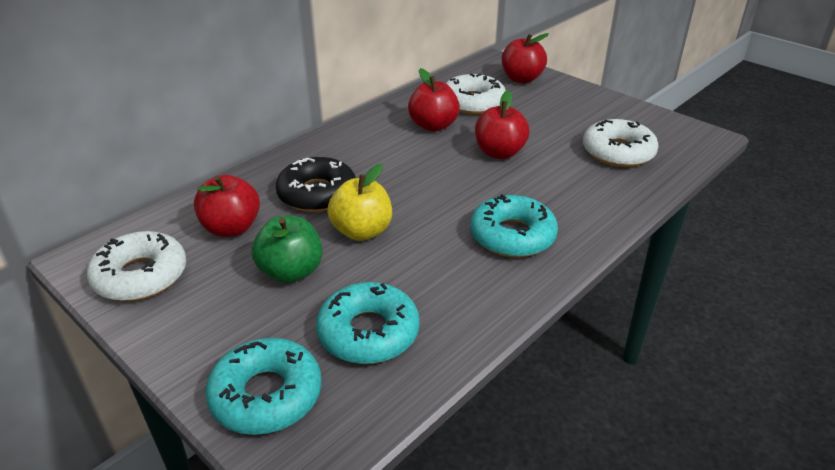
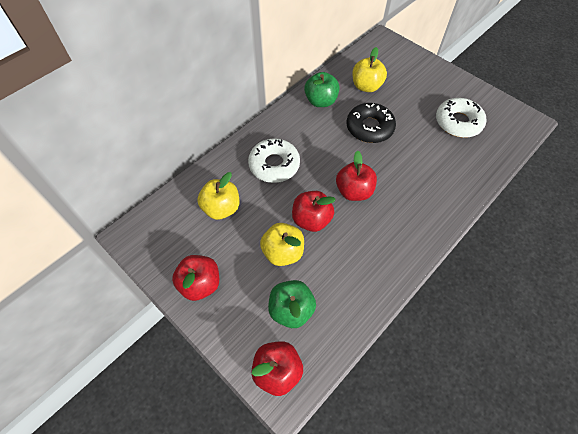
green apple: [251,216,322,283] = 1 -> [268,280,316,328] [304,72,340,107] = 2
turquoise donut: [205,338,321,435] [316,282,420,364] [470,194,558,258] = 3 -> none = 0
white donut: [87,231,187,301] [446,74,506,114] [583,119,659,167] = 3 -> [248,138,300,183] [436,98,486,138] = 2
yellow apple: [327,164,392,241] = 1 -> [197,172,239,220] [260,223,304,266] [352,47,387,92] = 3

